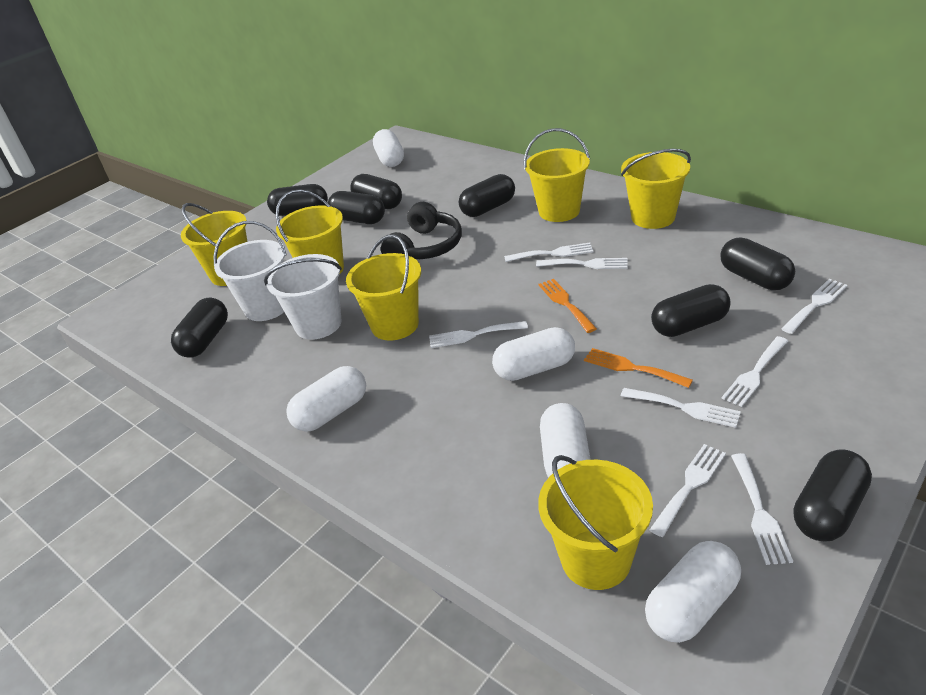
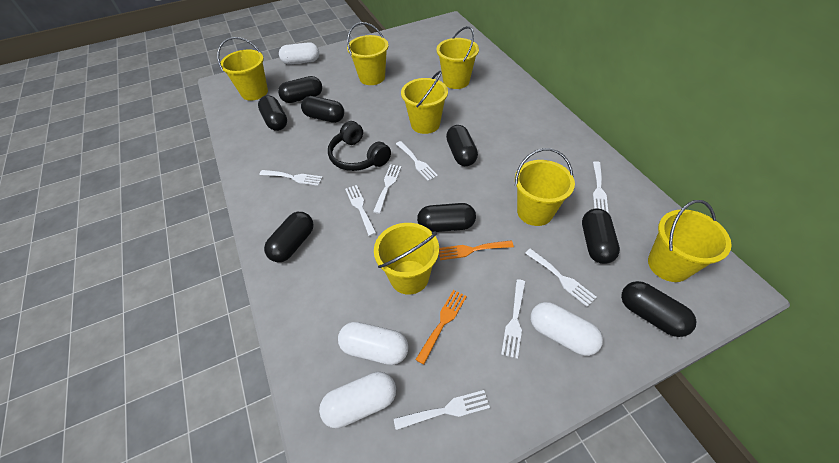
white bucket: [213,221,286,321] [264,254,342,340] = 2 -> none = 0
white capsule: [286,366,366,432] [373,129,404,167] [492,327,575,381] [540,403,591,478] [645,541,741,643] = 5 -> [279,42,319,65] [319,372,396,428] [338,322,408,365] [531,302,603,356] = 4
yellow bucket: [181,203,248,286] [276,189,344,275] [346,235,421,340] [524,128,590,222] [538,455,653,590] [621,149,691,229] = 6 -> [217,37,268,101] [347,22,389,85] [374,223,439,295] [401,71,448,134] [436,26,479,89] [515,148,575,226] [648,200,732,282] = 7

